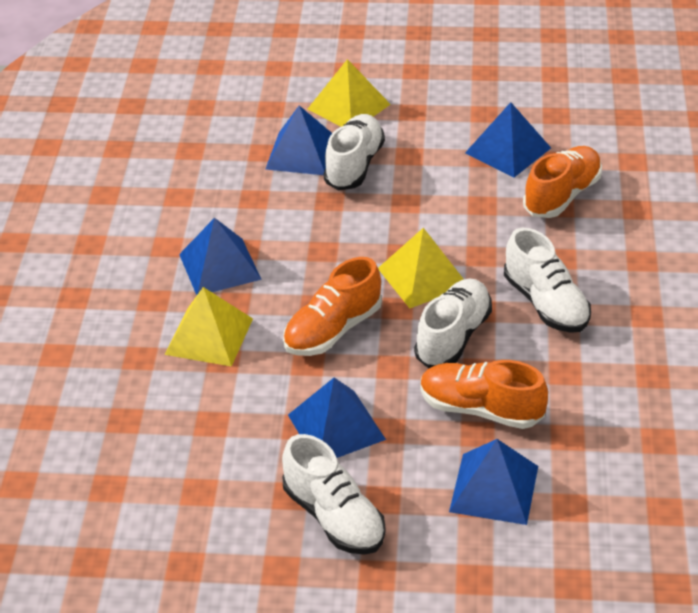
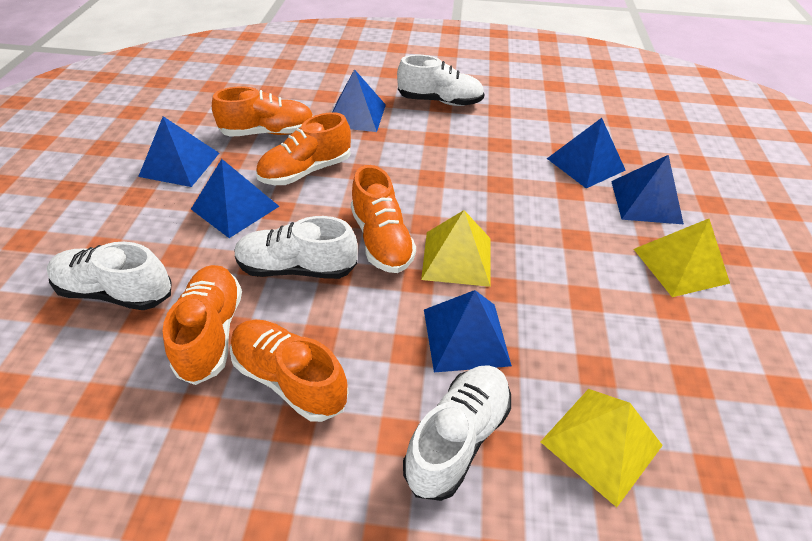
blue pyramid: [179,218,262,295] [265,106,332,175] [288,377,386,458] [449,439,538,525] [465,102,551,177] = 5 -> [138,116,219,187] [191,159,279,238] [333,69,386,132] [424,290,512,372] [547,118,626,188] [611,155,684,224] = 6
orange shoe: [283,257,382,356] [421,360,548,429] [523,146,602,218] = 3 -> [163,265,242,385] [212,86,313,137] [230,320,349,422] [256,112,351,185] [351,165,416,273] = 5

